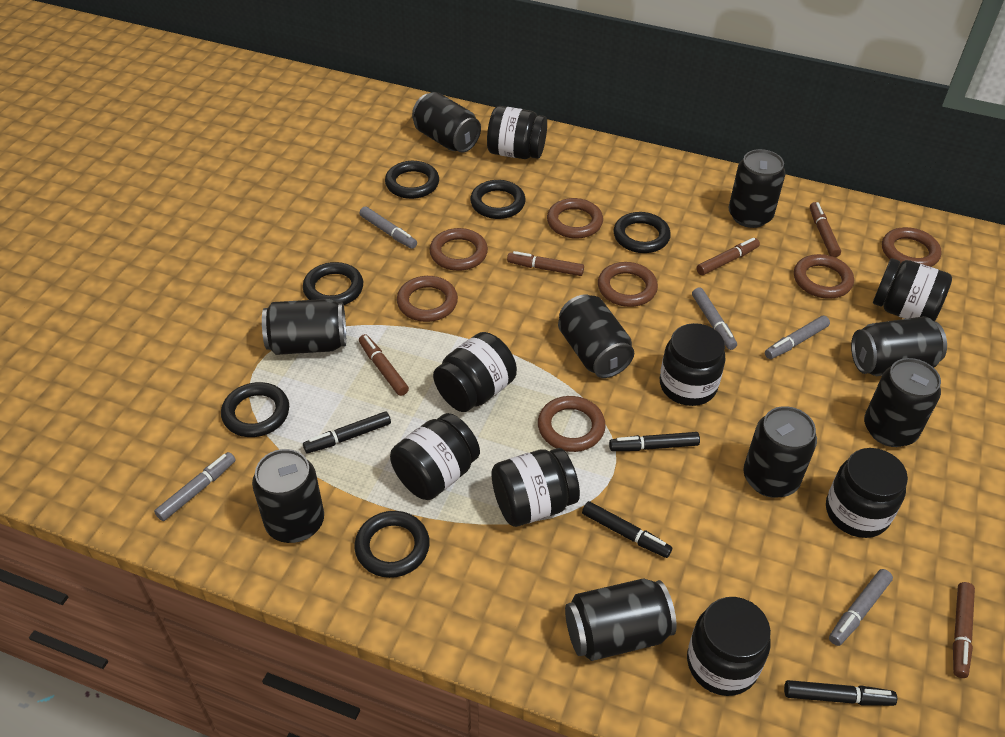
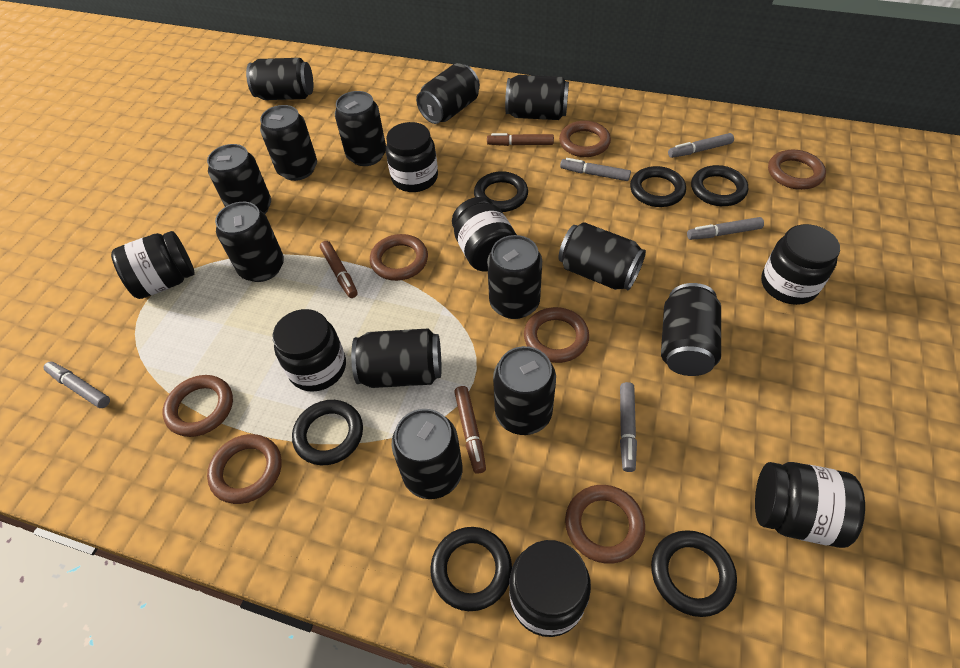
black can: [252,449,324,543] [262,299,346,355] [412,92,481,153] [558,294,634,378] [565,578,677,661] [728,149,785,228] [743,406,817,498] [851,316,947,376] [864,358,941,447] = 9 -> [207,144,271,214] [215,202,284,282] [246,58,313,100] [260,105,317,181] [335,91,386,166] [351,328,442,388] [392,409,463,499] [416,63,480,124] [487,235,542,319] [493,346,556,435] [505,75,569,120] [558,222,646,290] [661,283,721,376] = 13
black jar: [390,413,480,500] [433,332,517,412] [487,106,547,159] [491,448,580,527] [660,323,726,406] [687,597,771,696] [826,448,908,538] [873,258,952,321] = 8 -> [111,231,195,299] [273,309,346,392] [386,122,438,192] [452,197,517,271] [509,540,591,637] [755,462,865,548] [761,224,840,305] = 7
black marker: [303,411,391,453] [582,501,672,558] [609,432,700,451] [784,680,897,706] = 4 -> none = 0
brown marker: [359,334,409,396] [507,251,584,276] [697,238,760,275] [810,202,841,257] [953,582,975,678] = 5 -> [320,241,358,298] [454,386,486,474] [487,133,554,146] = 3

